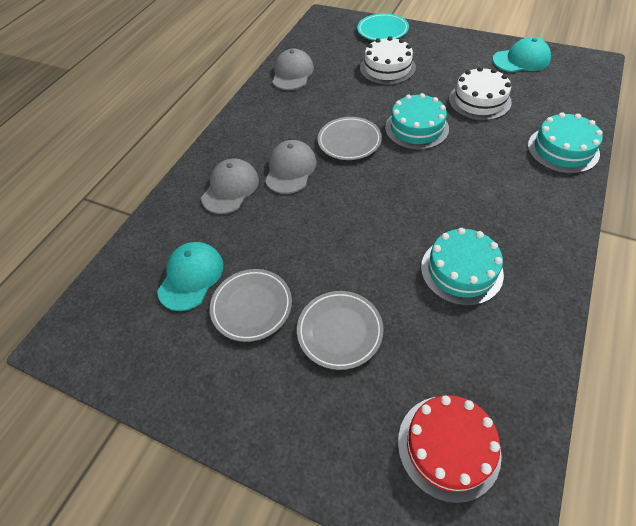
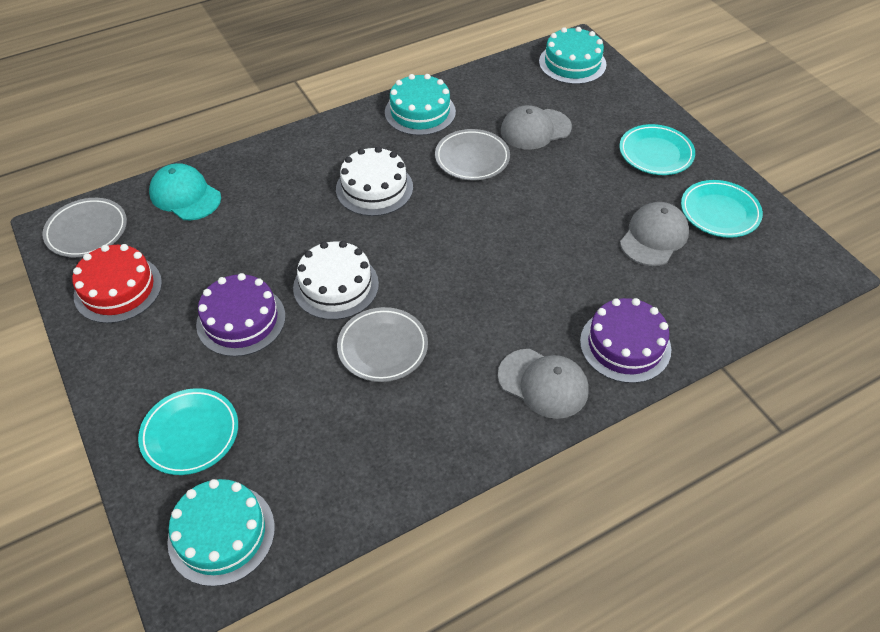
purple cake: none = 0 -> [196,273,285,357] [580,298,671,383] = 2
turquoise cap: [157,242,223,311] [493,37,551,72] = 2 -> [149,163,221,220] = 1
turquoise plate: [357,13,409,41] = 1 -> [138,388,238,475] [619,124,695,175] [681,180,763,238] = 3

